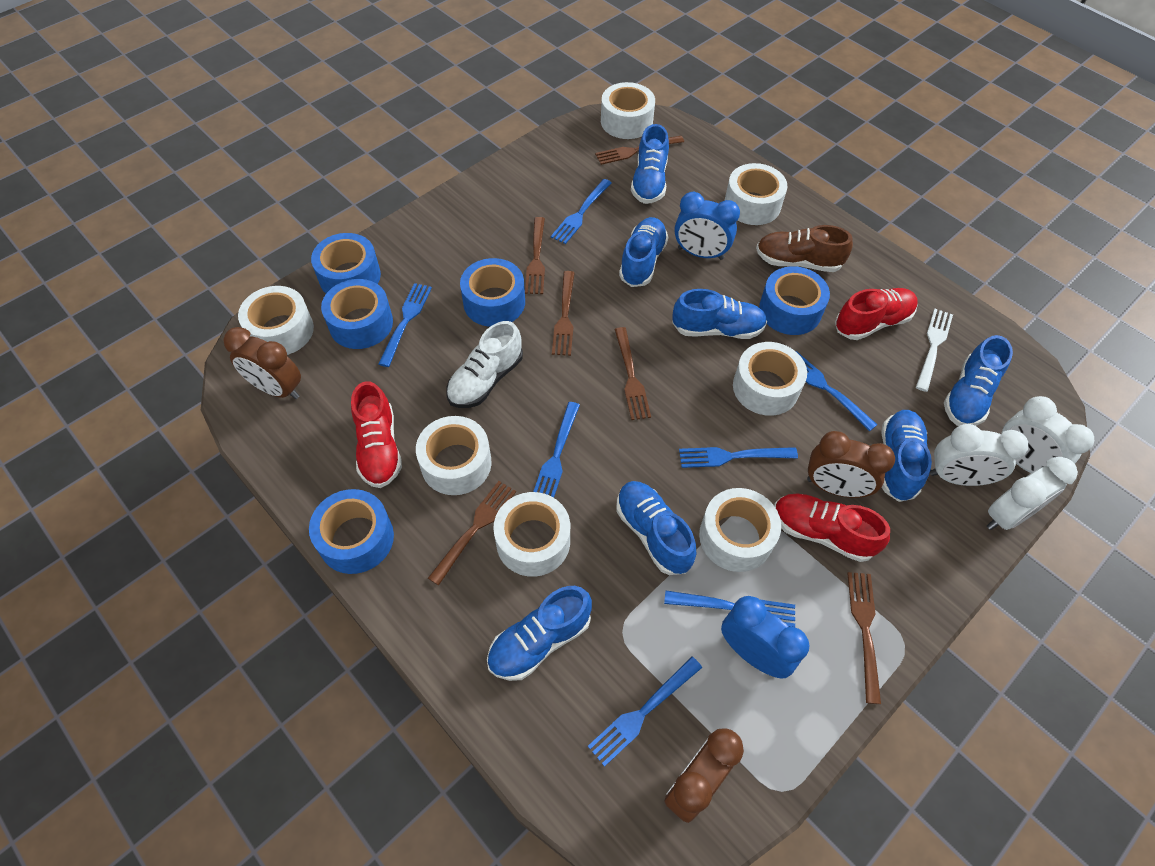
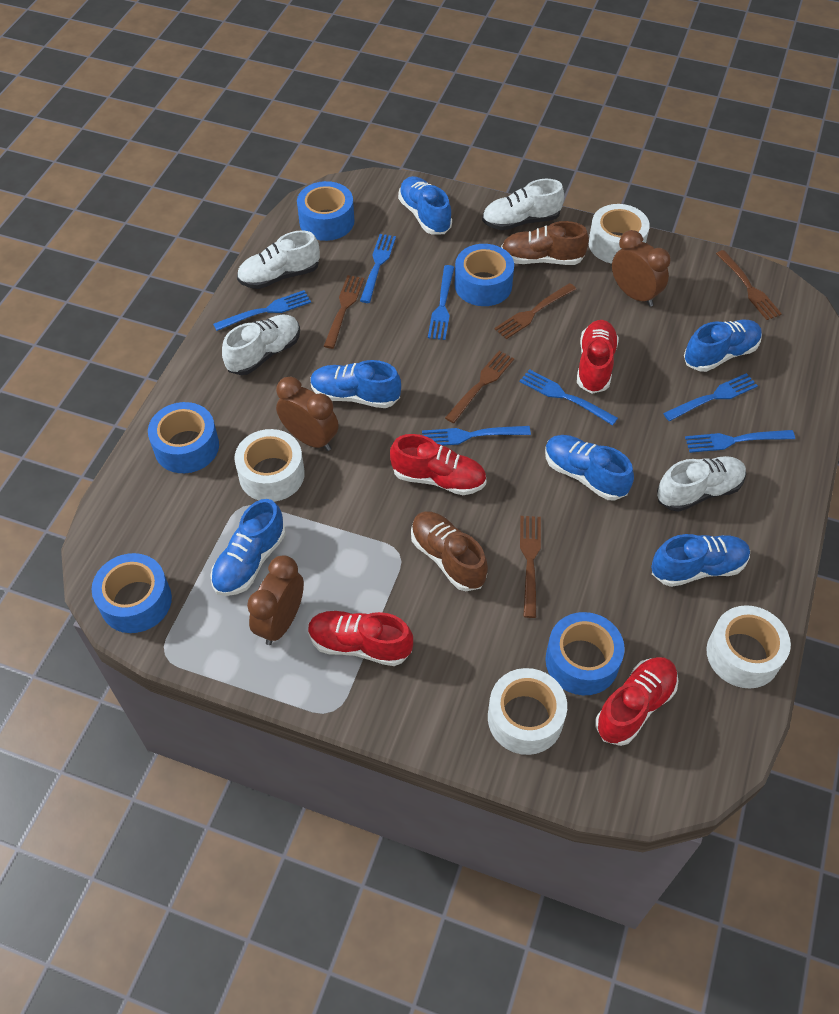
blue clock: [674,192,740,260] [721,596,809,679] = 2 -> none = 0
blue shoe: [487,586,592,681] [616,481,696,575] [619,217,668,287] [631,124,669,204] [672,289,767,339] [881,410,932,502] [944,335,1013,426] = 7 -> [210,499,286,596] [310,360,401,408] [398,176,452,235] [545,435,634,501] [651,534,750,587] [684,320,762,372] = 6
brown fork: [428,481,516,585] [525,217,545,294] [552,271,574,356] [595,136,684,165] [614,327,651,420] [847,572,881,704] = 6 -> [324,275,364,349] [445,351,514,423] [494,283,576,339] [520,516,541,618] [716,250,782,320] = 5
brown shoe: [756,225,853,272] = 1 -> [411,511,488,591] [501,221,589,265] = 2
red shoe: [351,381,402,488] [774,493,890,562] [835,288,918,340] = 3 -> [308,611,413,666] [390,434,487,495] [577,320,619,394] [596,657,678,746] = 4
white clock: [930,424,1028,486] [987,457,1078,530] [1001,396,1094,473] = 3 -> none = 0
white fork: [916,309,953,392] = 1 -> none = 0
white shoe: [446,321,523,408] = 1 -> [222,315,300,375] [237,230,320,289] [482,179,564,230] [657,456,746,512] = 4
white tape: [238,286,314,355] [416,416,491,495] [493,492,570,577] [601,82,655,139] [699,488,781,572] [724,163,787,225] [733,342,807,416] = 7 -> [234,429,305,502] [488,668,567,755] [589,204,650,264] [706,605,791,688] = 4

